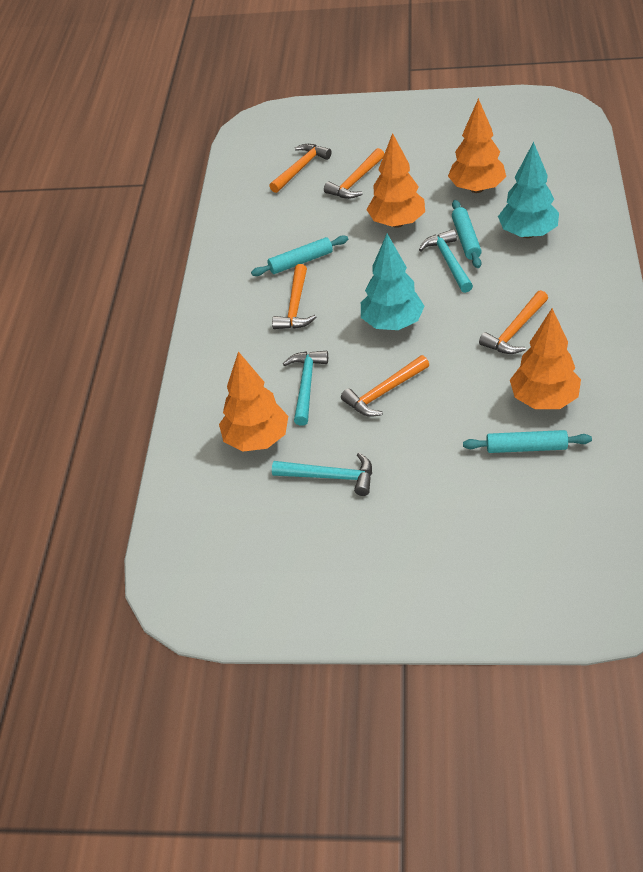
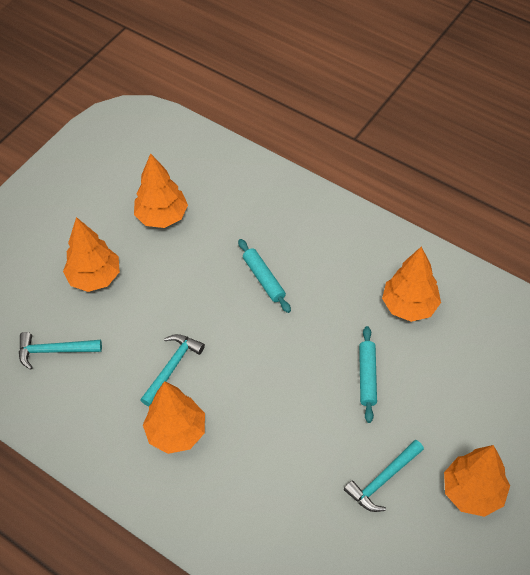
orange hammer: [269,144,332,193] [272,264,317,329] [324,148,384,199] [341,355,429,417] [479,290,548,354] = 5 -> none = 0
orange tree: [219,352,288,452] [367,133,425,228] [448,98,506,193] [510,308,581,409] = 4 -> [63,217,120,292] [134,153,188,228] [143,381,205,454] [382,247,441,322] [444,445,510,517] = 5
turquoise rolling pin: [251,235,348,276] [452,200,482,268] [463,430,592,453] = 3 -> [238,239,291,313] [359,326,377,423] = 2
turquoise tree: [361,234,425,330] [498,142,559,238] = 2 -> none = 0

